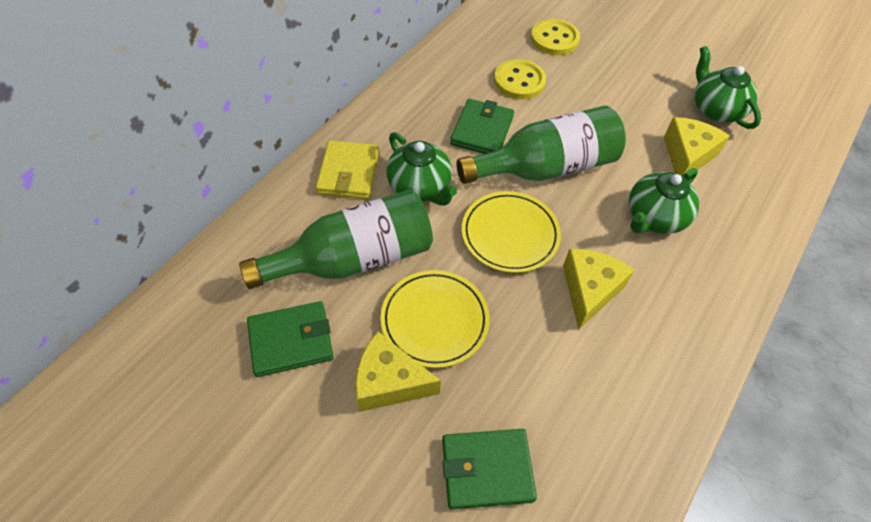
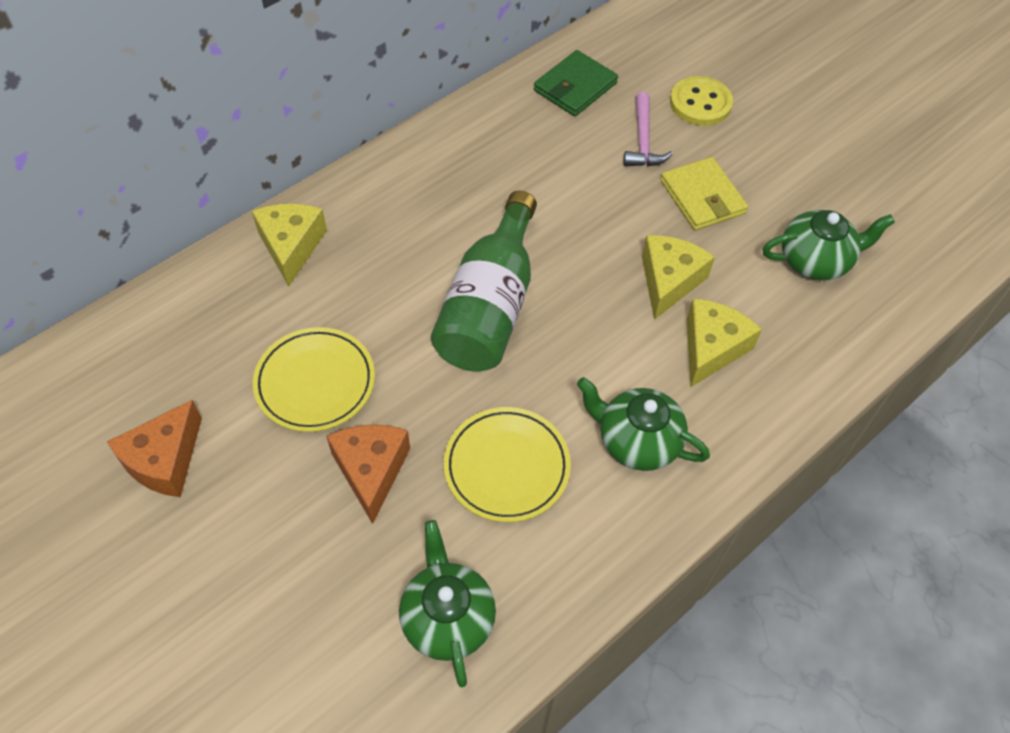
green bottle: [239,190,433,289] [456,105,626,184] = 2 -> [431,191,537,371] = 1
green wallet: [247,301,334,377] [442,429,537,510] [450,99,514,154] = 3 -> [534,50,618,116] = 1
orange cheese: none = 0 -> [107,400,202,497] [326,425,410,524] = 2
pink hammer: none = 0 -> [624,92,673,166] = 1
yellow button: [494,59,546,99] [531,19,580,55] = 2 -> [670,76,733,126] = 1

